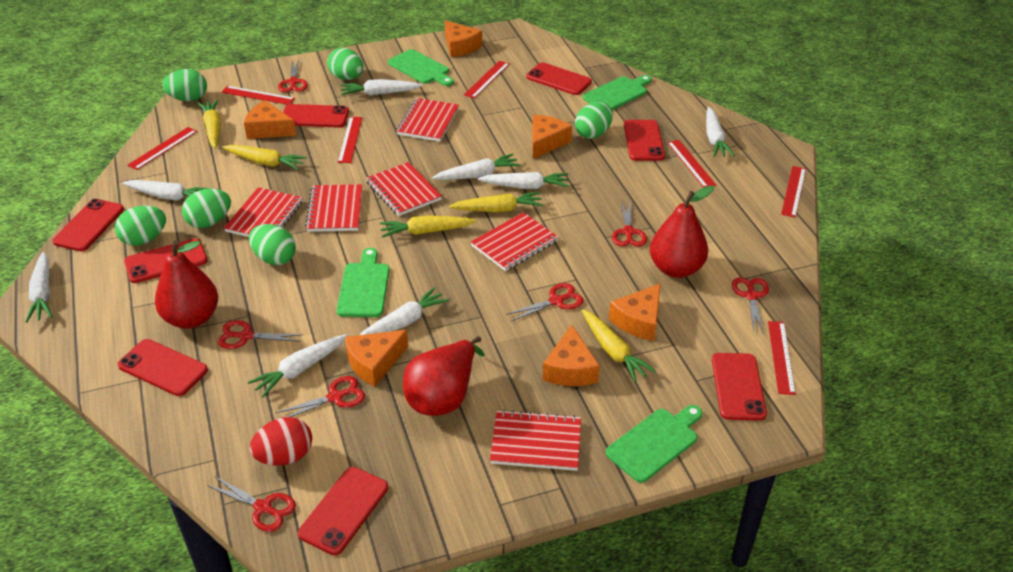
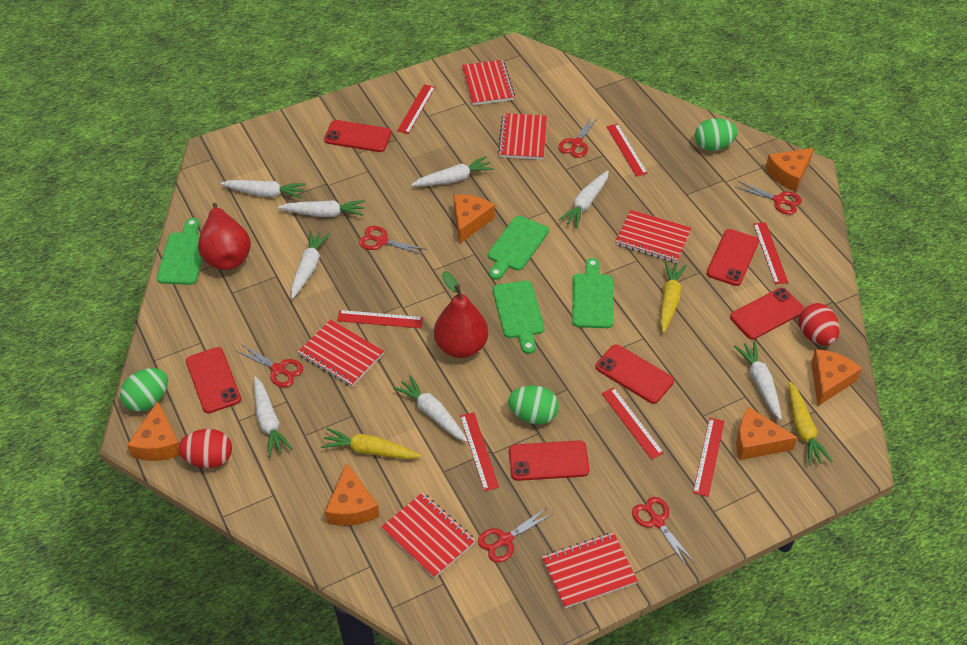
green egg: [115,206,166,246] [162,69,207,101] [182,189,231,228] [249,224,296,265] [327,48,363,80] [575,102,613,139] = 6 -> [120,368,168,412] [508,385,559,424] [695,118,738,151] = 3
red egg: [249,417,312,466] = 1 -> [178,429,232,468] [798,303,839,345] = 2
red pear: [155,240,218,329] [403,336,485,416] [650,186,714,278] = 3 -> [198,203,251,270] [434,271,488,358] = 2
red phone: [52,199,124,251] [117,339,208,396] [124,238,207,283] [283,104,349,128] [298,467,388,555] [526,62,592,95] [624,120,665,161] [712,353,767,421] = 8 -> [186,347,241,413] [324,120,391,152] [509,440,589,481] [596,344,674,404] [706,229,759,286] [730,288,804,339] = 6
red scissors: [207,476,296,532] [218,320,303,349] [276,376,365,417] [278,59,308,92] [506,283,584,321] [612,201,647,247] [732,277,769,334] = 7 -> [237,344,303,388] [359,226,427,255] [478,507,552,563] [558,116,598,158] [632,497,695,565] [736,181,802,215] = 6
yellow carrot: [198,99,221,149] [223,145,307,170] [380,215,476,238] [449,192,544,212] [582,309,656,382] = 5 -> [321,428,421,459] [660,261,687,333] [788,382,832,465] = 3

